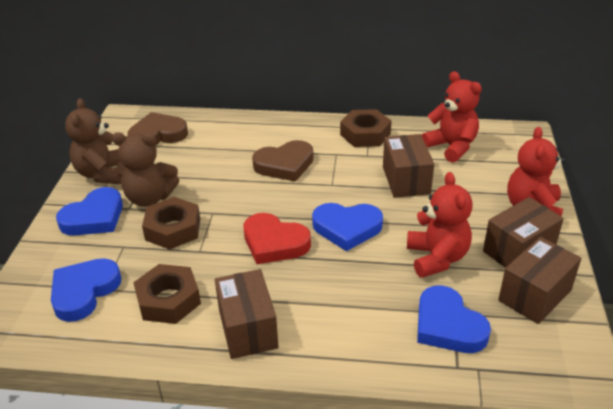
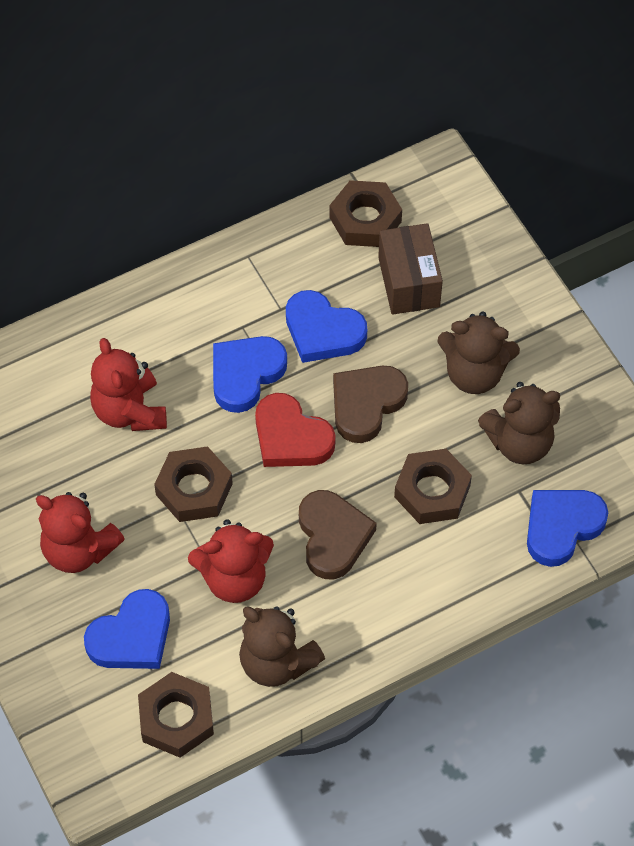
brown box: [215,269,279,359] [383,134,434,198] [483,197,564,268] [498,237,581,324] = 4 -> [378,223,443,315] = 1
brown nut: [133,264,201,324] [142,197,200,250] [340,109,391,147] = 3 -> [138,672,214,758] [154,446,233,522] [330,180,402,247] [394,449,472,524] = 4
brown teddy bear: [65,98,122,184] [112,132,179,207] = 2 -> [239,606,325,687] [437,311,520,394] [478,382,560,464] = 3

